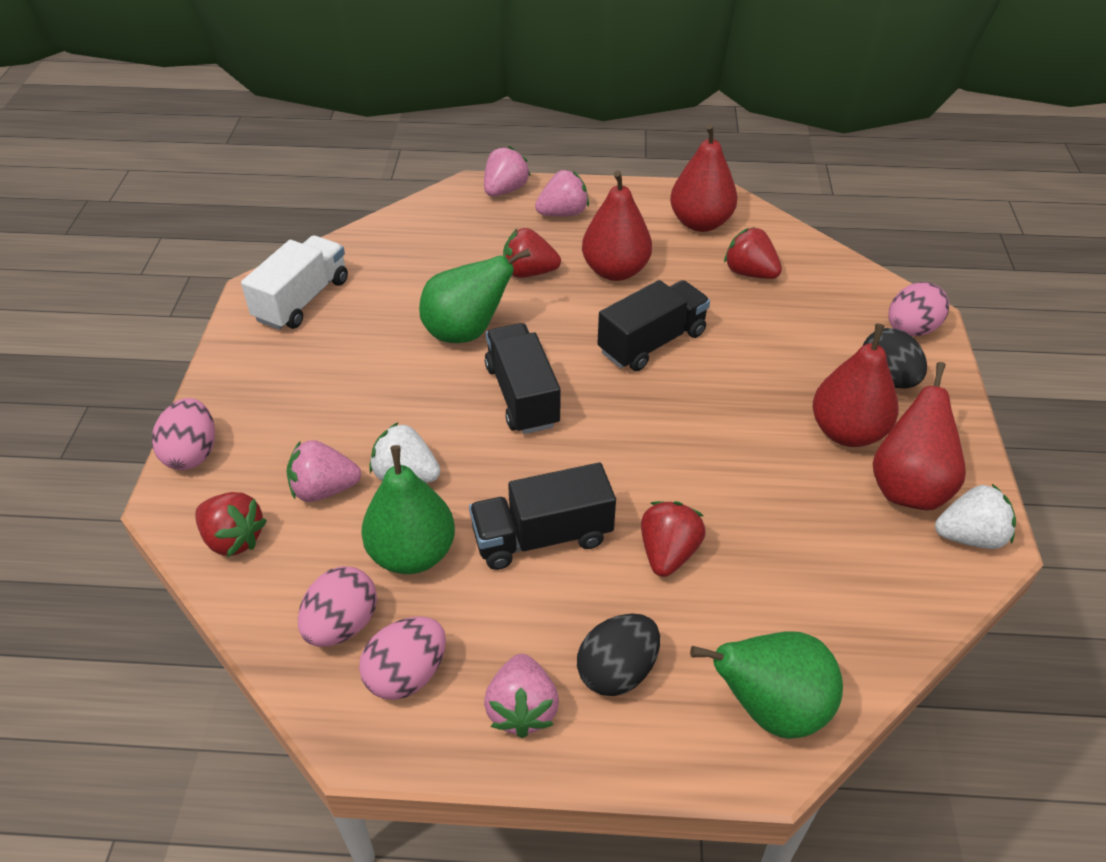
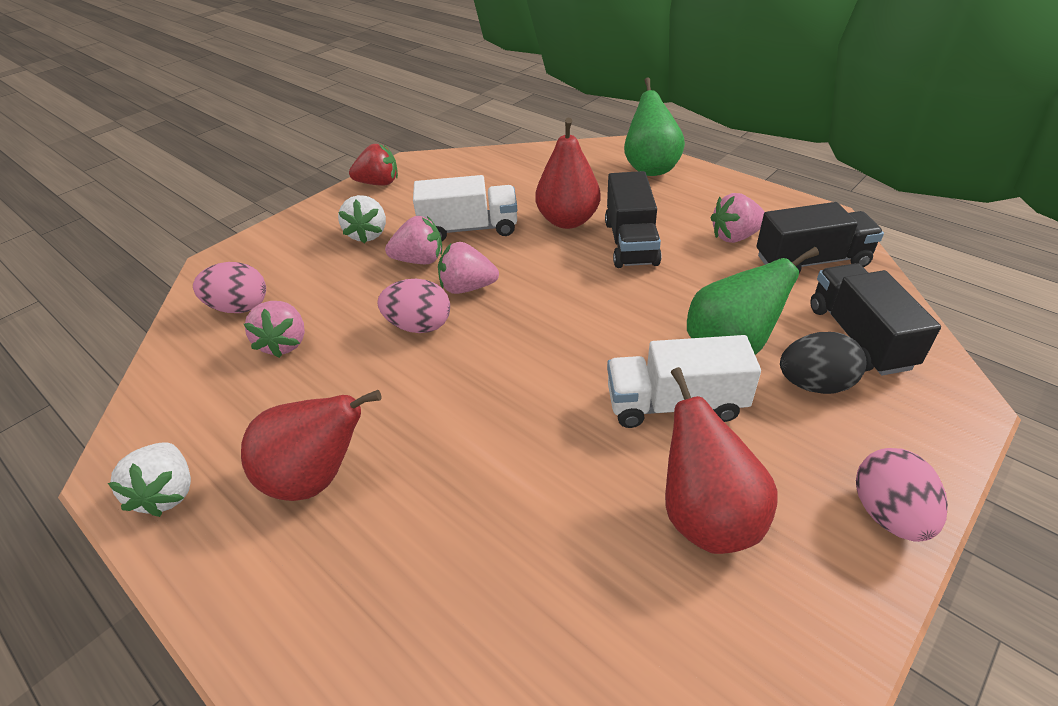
black egg: [577,613,660,696] [863,328,927,389] = 2 -> [780,332,867,394] = 1
green pear: [361,445,455,574] [419,249,531,343] [690,631,843,739] = 3 -> [624,77,685,176] [687,247,819,355] = 2
pink egg: [152,398,215,470] [298,566,377,647] [359,616,446,700] [888,282,949,336] = 4 -> [193,262,266,313] [378,279,450,333] [856,448,948,542] = 3
red pear: [582,170,652,281] [670,124,738,232] [813,324,899,447] [873,362,966,510] = 4 -> [241,390,381,501] [535,118,601,229] [665,367,778,554] = 3
red strawberry: [195,492,267,557] [503,228,561,278] [641,501,706,577] [724,227,782,279] = 4 -> [349,144,398,186] = 1
white truck: [241,235,348,330] = 1 -> [413,175,517,241] [607,335,761,428] = 2

